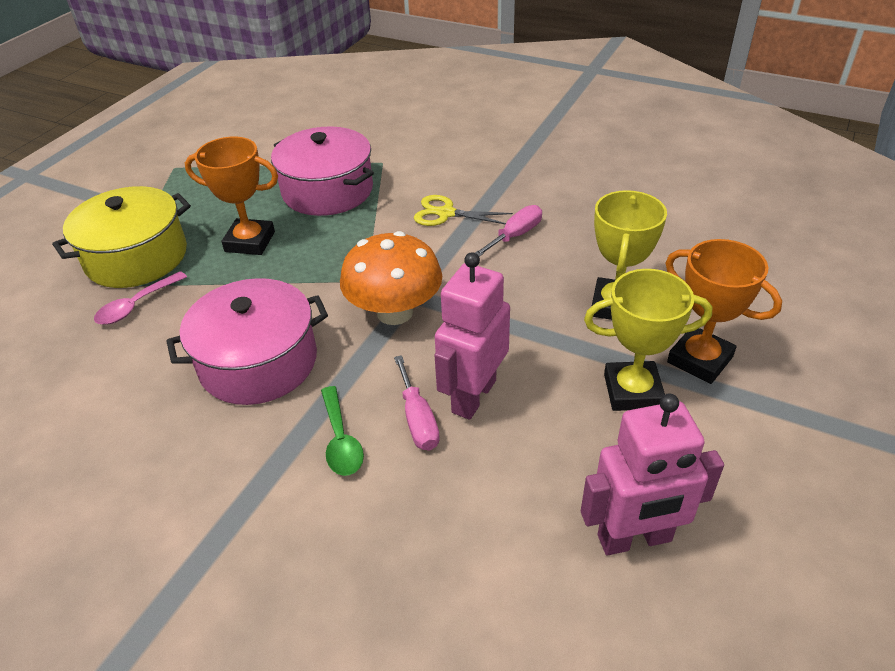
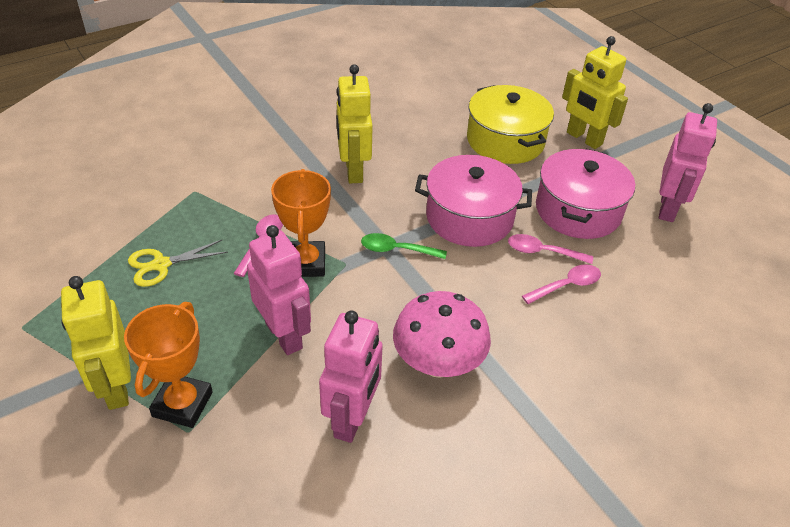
orange mushroom: [340,231,442,325] = 1 -> none = 0
pink mushroom: none = 0 -> [393,291,491,378] = 1
pink robot: [435,252,510,420] [581,394,724,555] = 2 -> [247,225,311,355] [319,310,383,443] [659,103,717,222] = 3
pink screwdriver: [394,355,440,450] [475,205,542,257] = 2 -> none = 0
pink spoon: [94,271,187,325] = 1 -> [233,214,283,277] [508,234,593,264] [522,264,601,304] = 3
yellow robot: none = 0 -> [61,276,131,410] [336,64,373,183] [562,36,628,149] = 3
yellow trophy: [584,269,712,411] [592,190,667,320] = 2 -> none = 0

